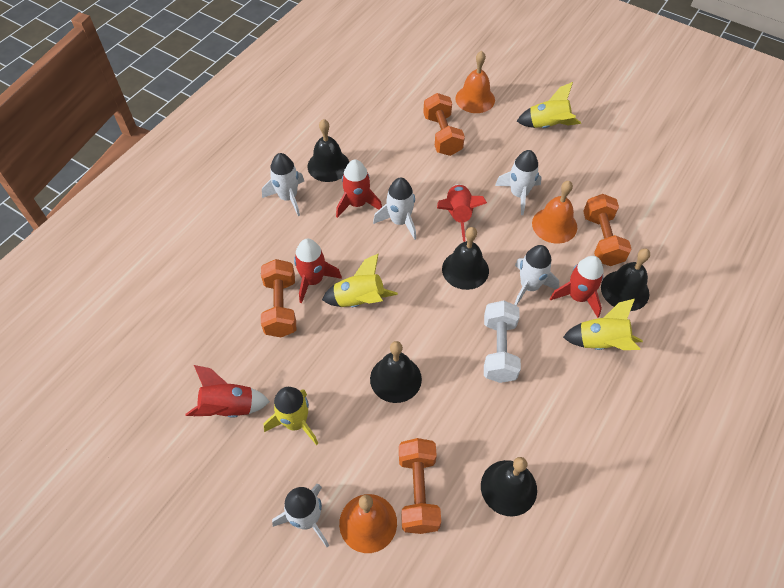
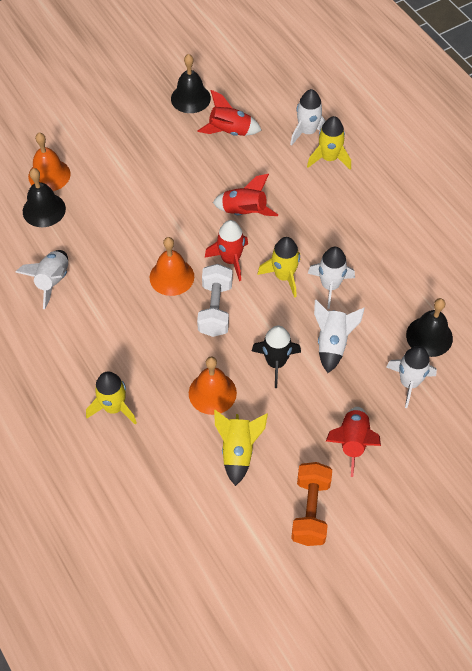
black bell: [308,119,349,182] [370,341,422,403] [442,227,489,290] [481,457,537,516] [601,249,650,311] = 5 -> [23,168,66,227] [171,54,211,113] [406,298,453,357] = 3
black rocket: none = 0 -> [252,326,301,388] = 1
orange dumbbell: [261,259,296,337] [399,438,441,534] [423,93,465,156] [583,194,632,266] = 4 -> [291,462,332,546] = 1
red rocket: [186,365,270,418] [294,239,342,303] [336,159,382,218] [437,184,487,242] [550,256,604,318] = 5 -> [197,90,262,136] [205,220,248,281] [213,174,279,216] [326,407,381,477] = 4

